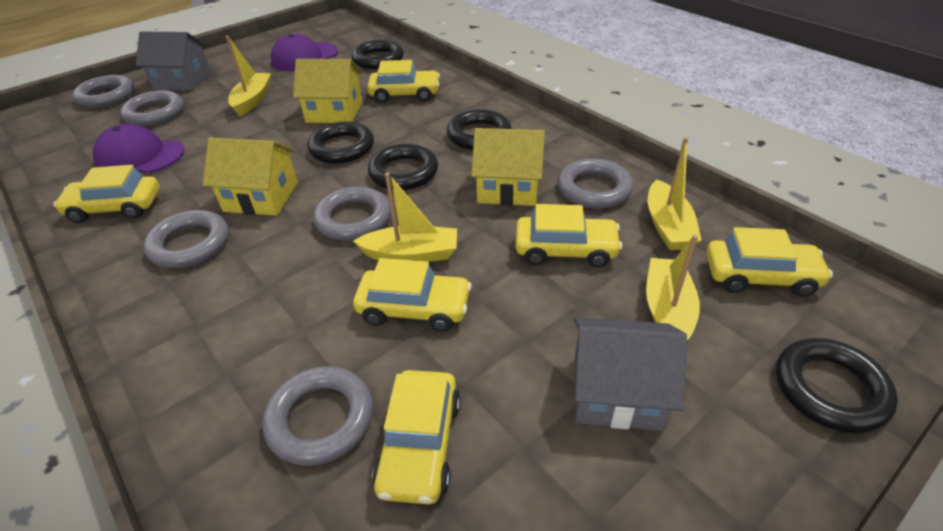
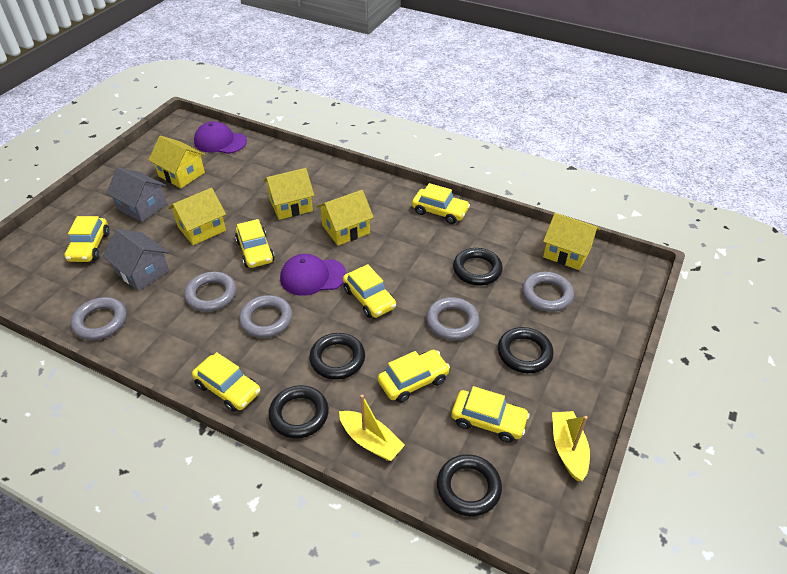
grey ring: [72,75,135,108] [120,90,184,126] [144,210,229,268] [262,366,373,466] [313,186,391,241] [558,158,633,209] = 6 -> [71,297,127,340] [184,272,236,312] [239,295,293,338] [426,297,479,340] [522,272,574,312] = 5
yellow boat: [226,36,271,116] [354,173,457,262] [646,234,700,340] [648,137,702,250] = 4 -> [339,395,405,461] [552,411,590,481] = 2
yellow car: [53,165,160,223] [353,258,472,332] [367,60,440,103] [372,370,460,505] [516,204,622,268] [706,227,833,297] = 6 -> [65,216,110,262] [192,352,260,412] [235,219,275,268] [343,264,396,318] [378,350,450,403] [412,183,470,224] [452,386,530,443] = 7
yellow house: [203,138,298,216] [293,59,362,123] [471,128,545,206] = 3 -> [149,136,205,188] [168,188,226,245] [264,168,314,220] [317,190,374,246] [543,213,600,270] = 5

